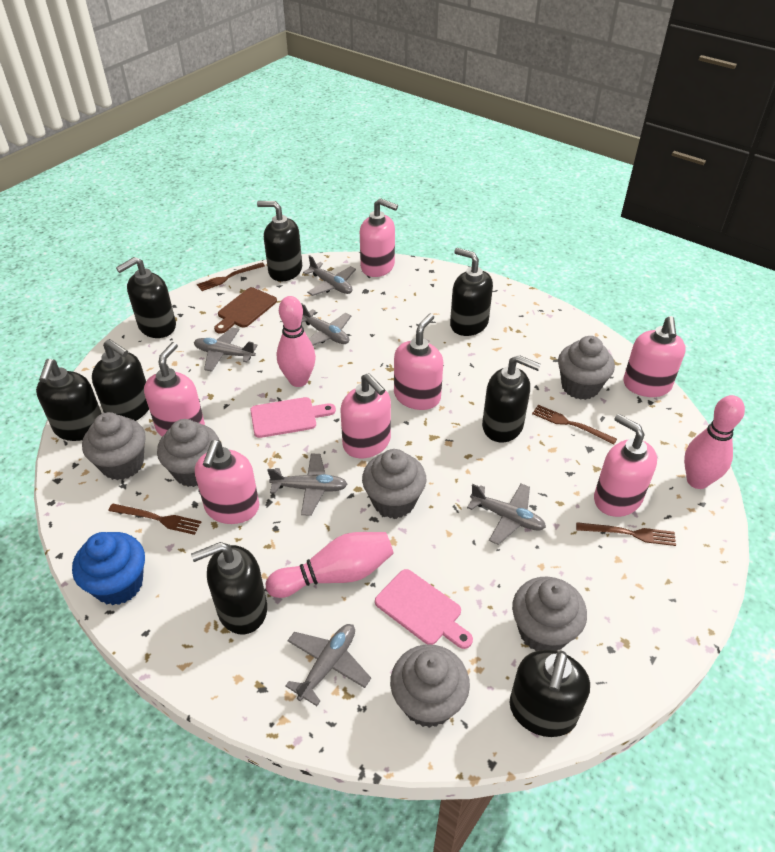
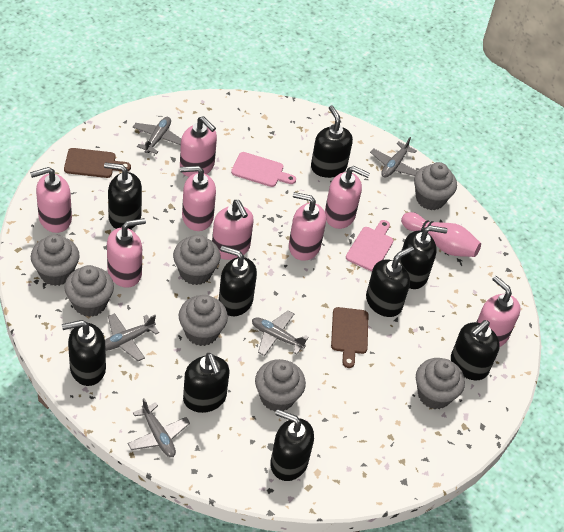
black soap dispenser: [36,359,102,441] [92,339,149,421] [116,257,176,338] [191,542,267,635] [257,201,302,282] [450,248,493,336] [482,355,541,442] [509,650,590,737] = 8 -> [62,320,106,386] [104,162,142,229] [183,353,229,413] [219,246,257,316] [270,409,314,481] [311,105,353,178] [366,246,414,317] [399,225,447,289] [451,320,500,380] = 9
blue cupcake: [72,532,145,605] = 1 -> none = 0
brown cutting board: [214,287,277,334] = 1 -> [64,148,131,178] [331,307,369,368] = 2
brown fork: [108,504,201,535] [197,263,265,291] [532,405,617,444] [576,522,676,546] = 4 -> none = 0
grey cupcake: [82,412,146,480] [157,419,219,487] [362,449,426,519] [390,645,470,728] [512,577,587,651] [558,336,615,400] = 6 -> [31,235,80,286] [64,265,114,317] [173,235,220,285] [178,295,228,346] [255,359,306,412] [414,162,457,210] [416,358,465,409] = 7
grey plane: [194,327,258,372] [267,454,348,516] [285,624,371,706] [301,303,351,346] [303,255,356,296] [467,483,546,545] = 6 -> [105,313,159,361] [128,398,190,457] [133,117,181,154] [252,311,309,356] [370,137,417,178] = 5
pink bowling pin: [266,532,394,598] [277,296,316,387] [684,395,745,489] = 3 -> [401,212,481,257] = 1
pink soap dispenser: [144,342,205,437] [195,440,259,524] [341,373,391,458] [360,198,398,277] [394,313,443,410] [594,414,657,517] [623,316,686,397] = 7 -> [30,167,72,233] [107,218,146,288] [180,116,217,177] [180,166,216,231] [212,200,254,260] [289,192,326,261] [325,166,370,229] [477,276,521,347] = 8

